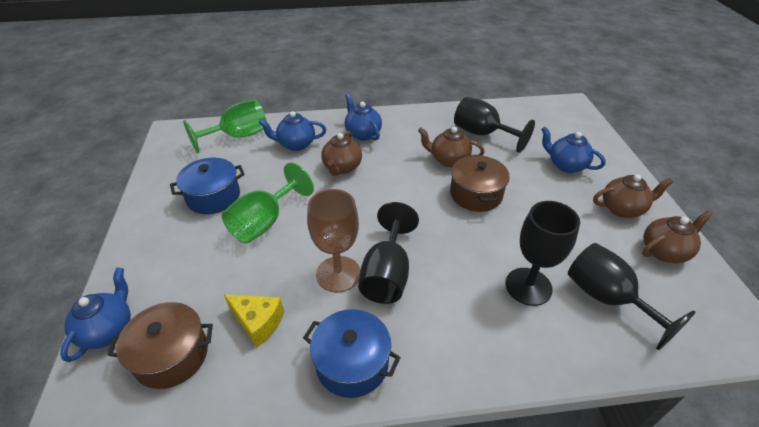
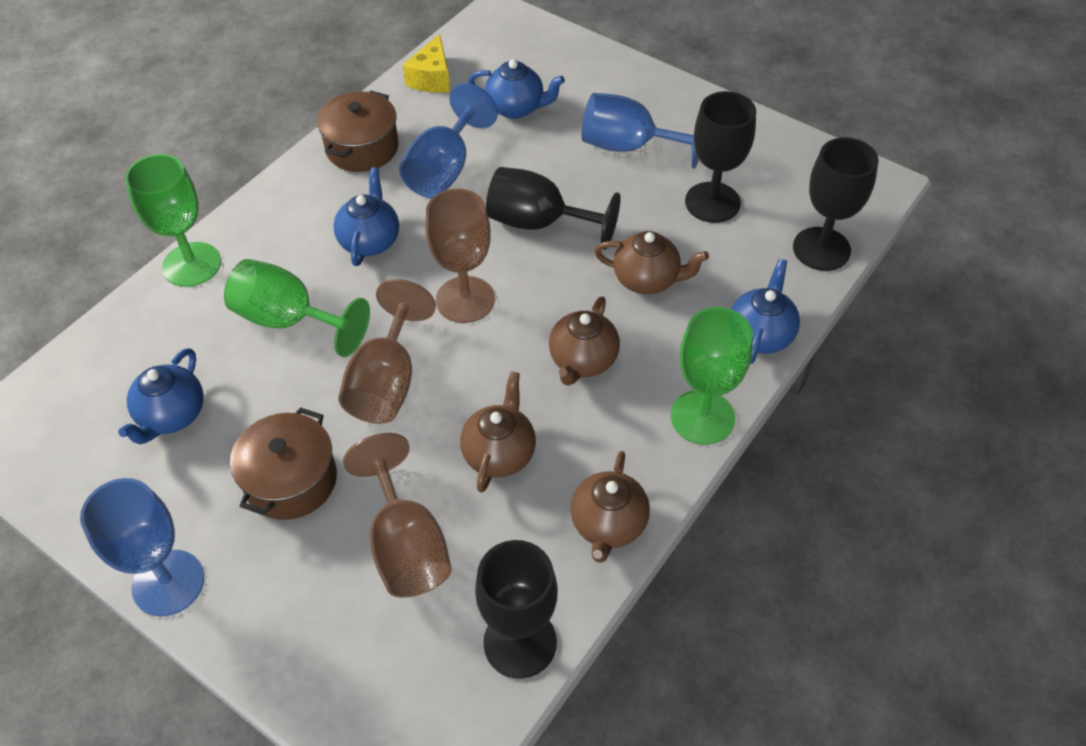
blue goblet: none = 0 -> [80,478,204,616] [399,83,498,198] [582,93,699,169] = 3
blue pot: [170,158,245,214] [303,309,401,398] = 2 -> none = 0
brown goblet: [307,189,360,293] = 1 -> [338,279,436,424] [343,433,452,598] [425,189,495,323] = 3
green goblet: [183,99,267,153] [222,163,314,244] = 2 -> [125,154,221,287] [224,259,370,357] [671,307,753,445] = 3

